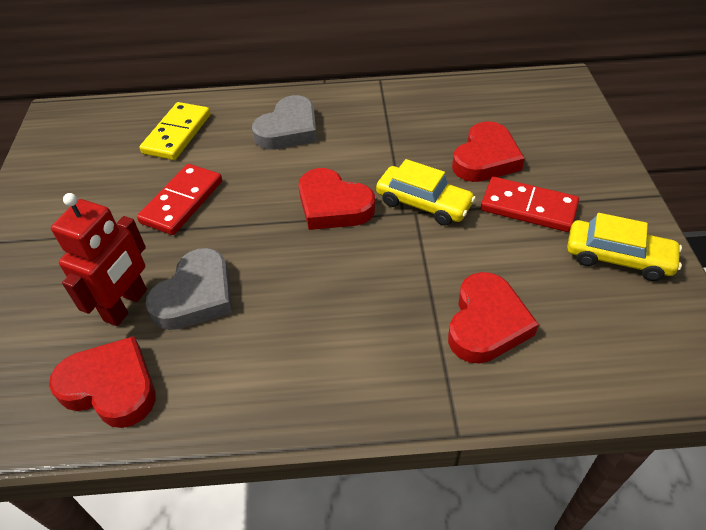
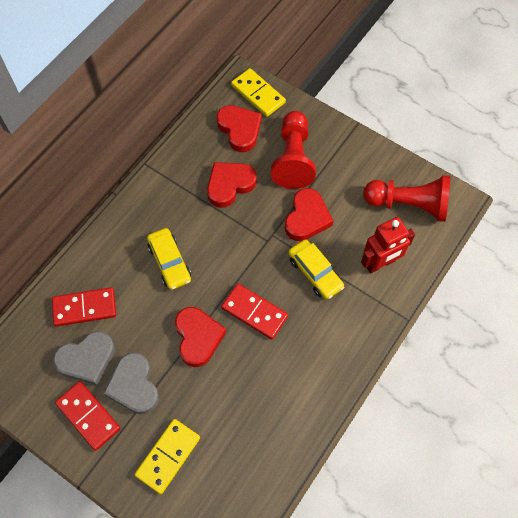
red domino: [137,164,222,235] [481,177,579,232] = 2 -> [52,287,116,326] [55,381,121,451] [221,284,288,340] = 3
red pawn: none = 0 -> [271,111,316,189] [363,175,450,222] = 2
yellow domino: [140,102,211,160] = 1 -> [135,419,200,494] [231,68,286,117] = 2

